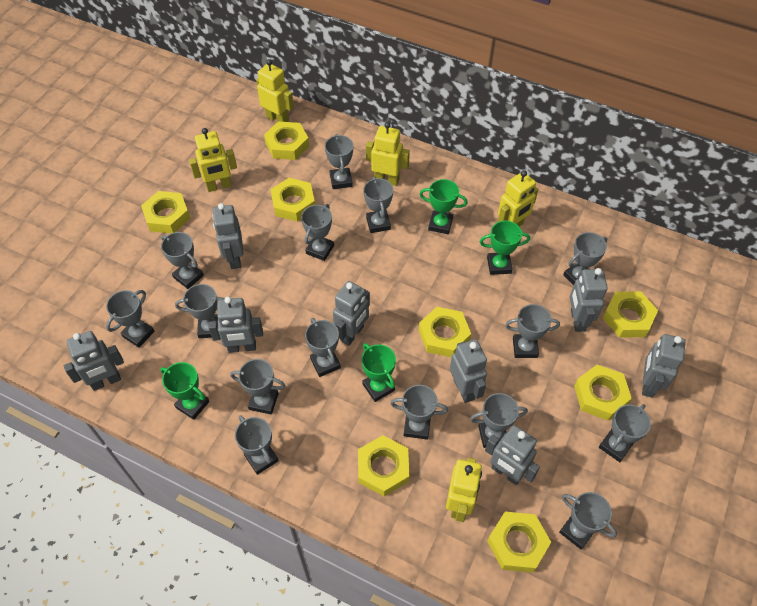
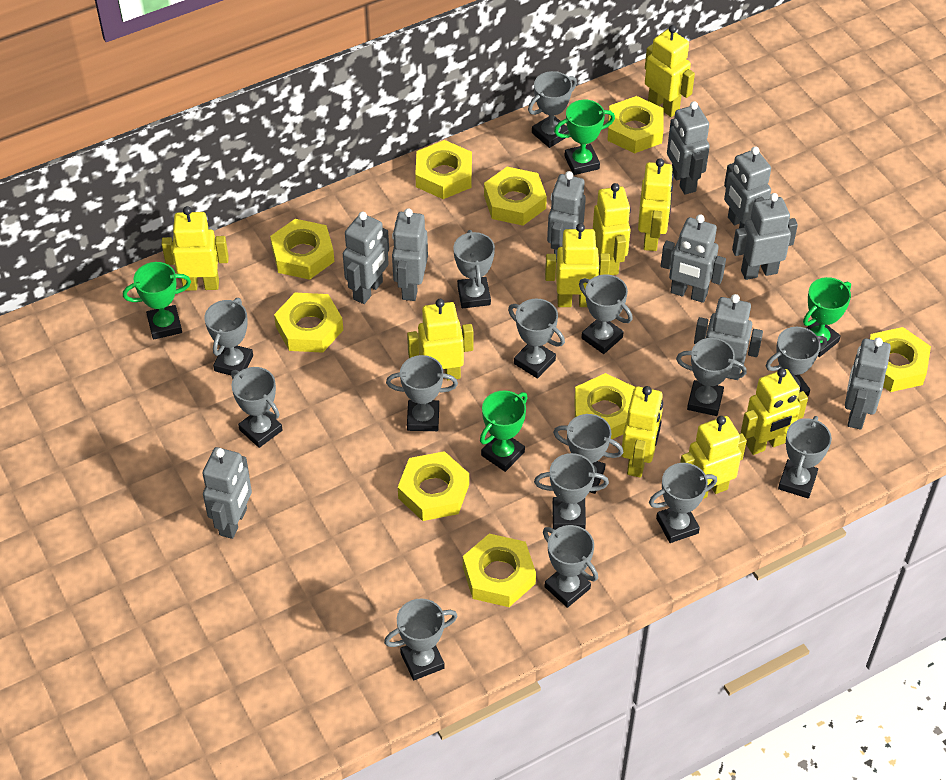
grey robot: [64,331,124,391] [208,297,263,353] [212,203,243,269] [333,281,370,346] [450,339,487,403] [485,425,540,485] [570,268,608,332] [642,334,686,398] = 8 -> [202,447,252,539] [343,212,389,304] [392,208,428,301] [547,171,586,262] [661,214,726,303] [667,101,710,195] [694,294,763,380] [724,146,771,228] [732,193,798,280] [845,338,891,430] = 10
yellow nut: [141,191,190,233] [264,121,309,160] [271,178,315,222] [358,435,409,496] [419,307,471,357] [487,512,551,573] [574,365,632,421] [603,291,658,337] = 8 -> [270,219,334,280] [274,293,343,353] [398,451,469,521] [415,140,472,199] [463,534,536,607] [484,167,547,226] [574,373,635,439] [608,96,664,153] [869,327,931,392] = 9
yellow robot: [189,128,237,192] [256,59,294,122] [366,122,410,186] [446,458,482,522] [498,170,538,227] = 5 -> [162,206,229,291] [407,299,473,380] [545,223,610,307] [593,183,631,275] [621,386,663,478] [638,158,674,251] [645,25,695,117] [680,416,747,499] [741,368,808,455] = 9

